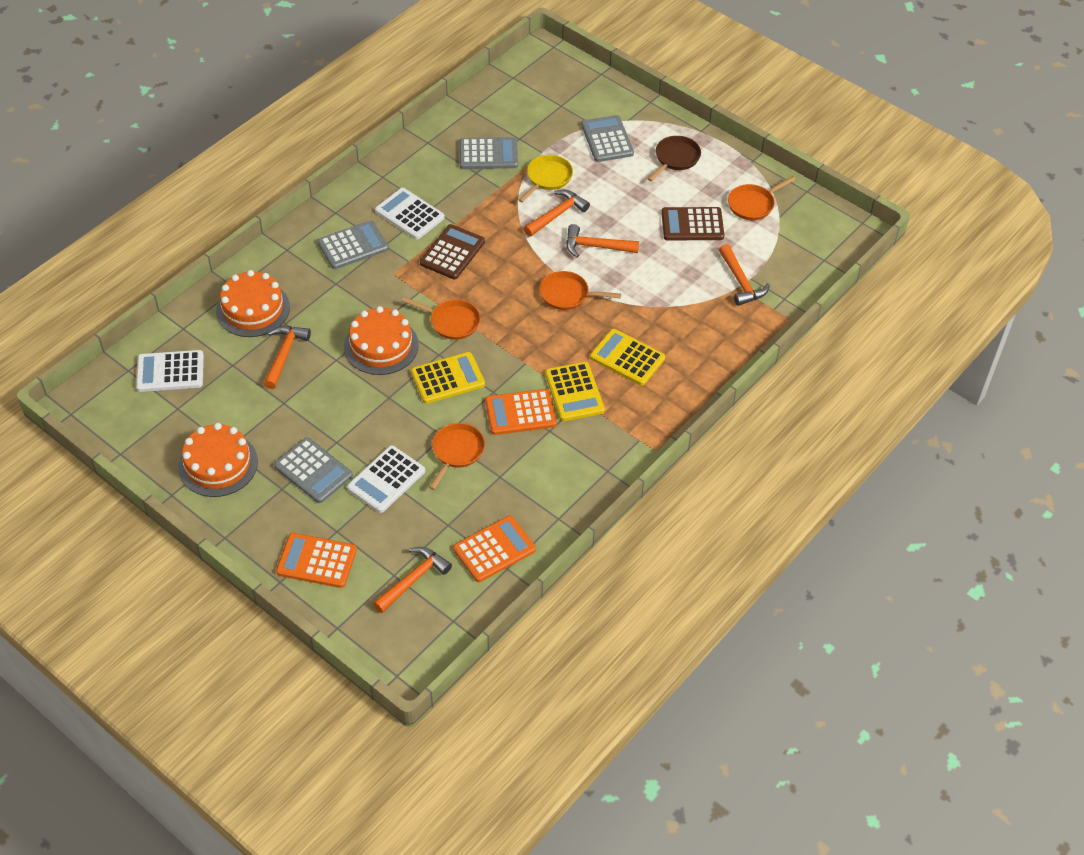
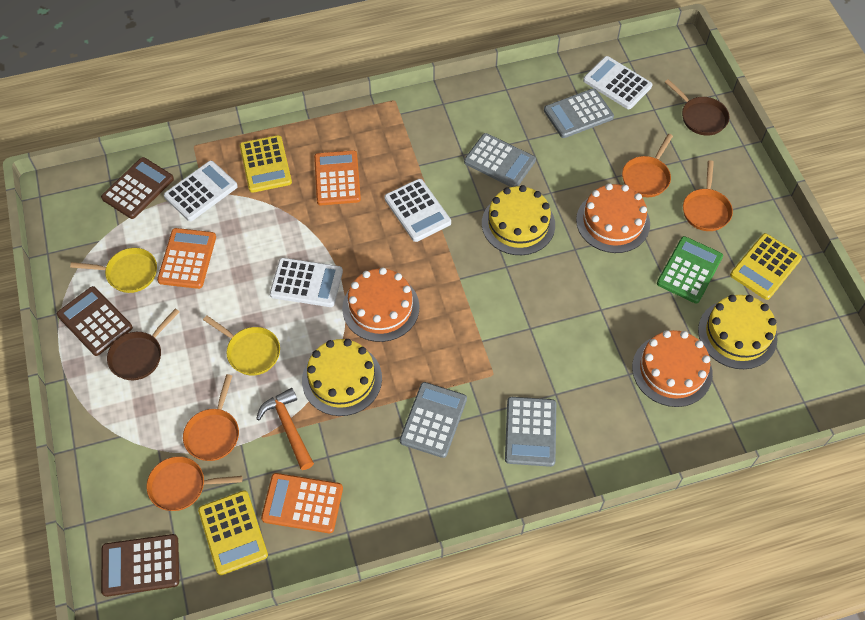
brown calculator: [420,224,485,279] [661,207,724,241] = 2 -> [57,286,133,356] [101,157,174,219] [101,534,179,597] = 3
brown pan: [648,136,701,181] = 1 -> [107,309,179,380] [665,79,729,136] = 2
green calculator: none = 0 -> [657,236,723,303] = 1
orange hammer: [264,326,311,389] [373,547,452,613] [524,190,590,237] [566,224,639,258] [719,244,770,306] = 5 -> [256,388,314,470] = 1
white calculator: [136,350,204,392] [347,445,425,513] [375,188,445,239] = 3 -> [164,161,238,221] [270,258,343,307] [384,179,451,242] [583,56,652,109] = 4
yellow cake: none = 0 -> [302,339,382,416] [482,185,555,255] [698,295,778,369] = 3
yellow pan: [519,155,573,203] = 1 -> [70,248,157,293] [203,315,280,375] = 2

